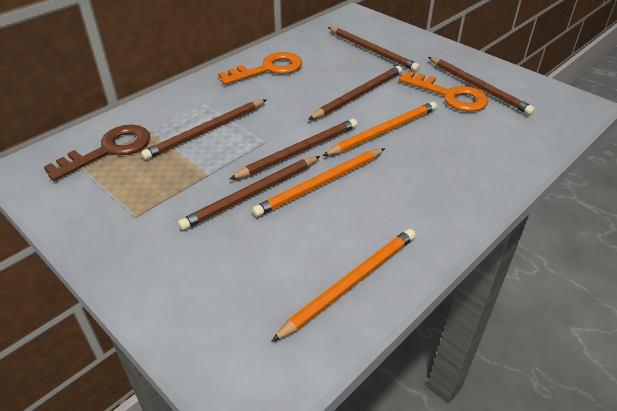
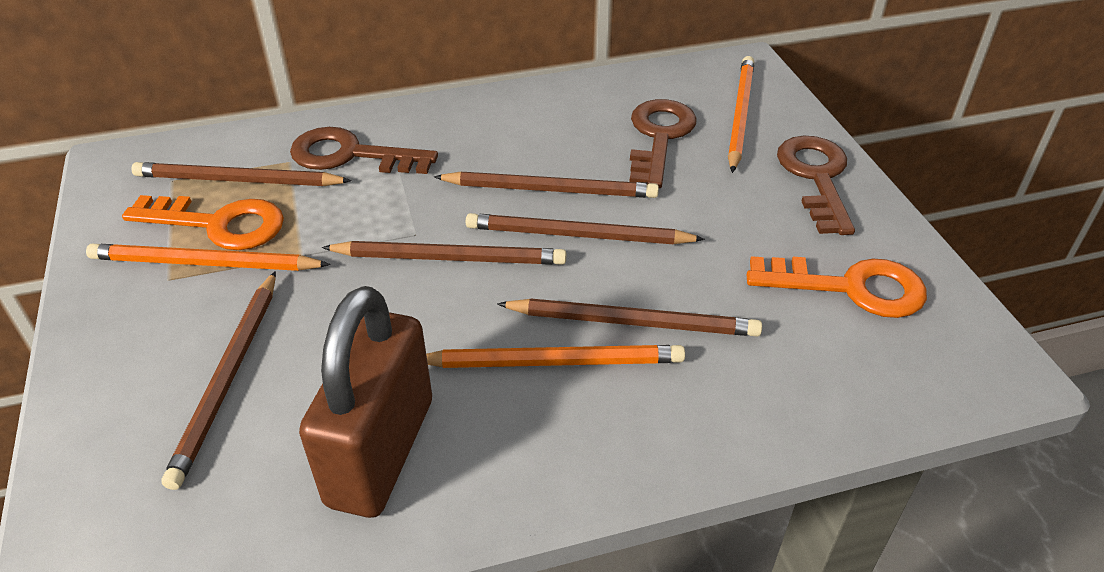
brown key: [44,125,150,181] = 1 -> [290,127,438,174] [629,99,697,188] [777,136,855,235] = 3
brown padlock: none = 0 -> [299,286,432,518] = 1

